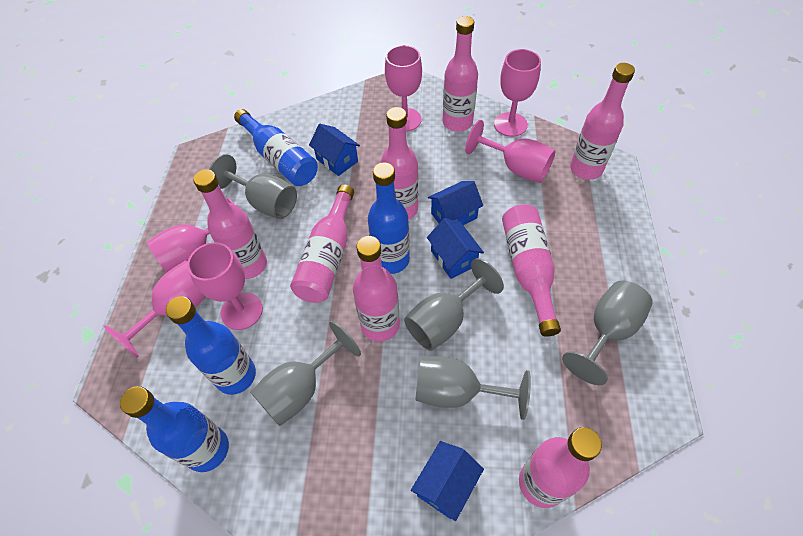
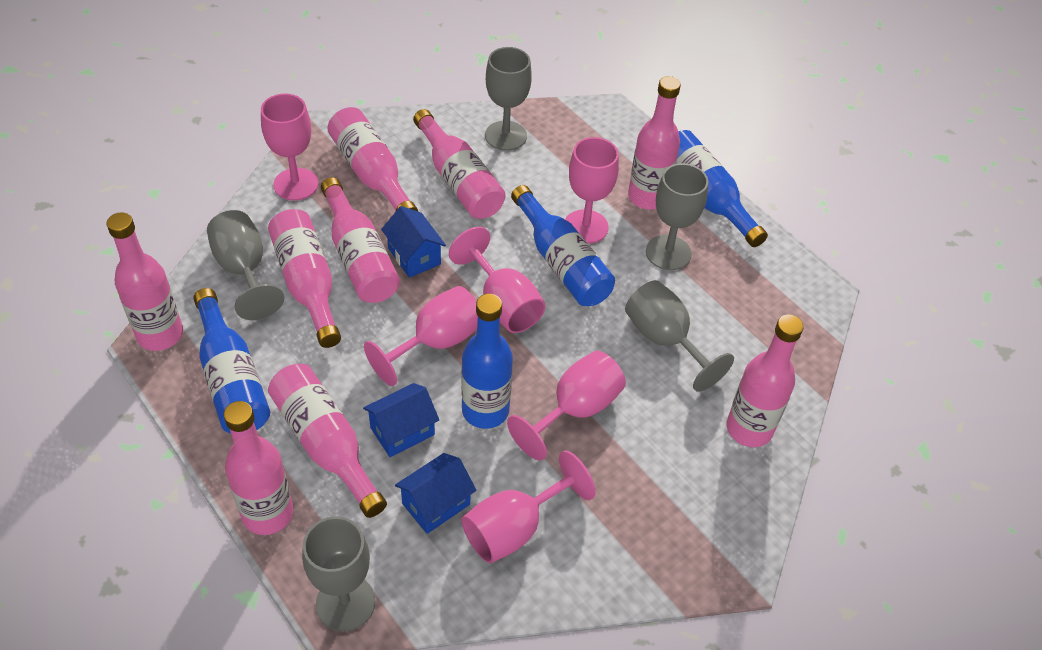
blue house: [309,124,360,176] [411,441,484,521] [427,218,484,279] [428,181,483,225] = 4 -> [363,383,439,457] [381,206,446,278] [395,453,476,534] = 3
pink bottle: [193,169,267,279] [290,184,354,303] [353,236,400,342] [380,107,419,220] [443,16,478,132] [502,204,561,337] [519,427,602,508] [570,63,635,180] = 8 -> [107,212,183,351] [224,401,294,535] [268,209,341,348] [268,364,387,518] [321,177,400,303] [328,107,418,211] [413,109,505,219] [628,76,681,210] [727,315,804,447] = 9

